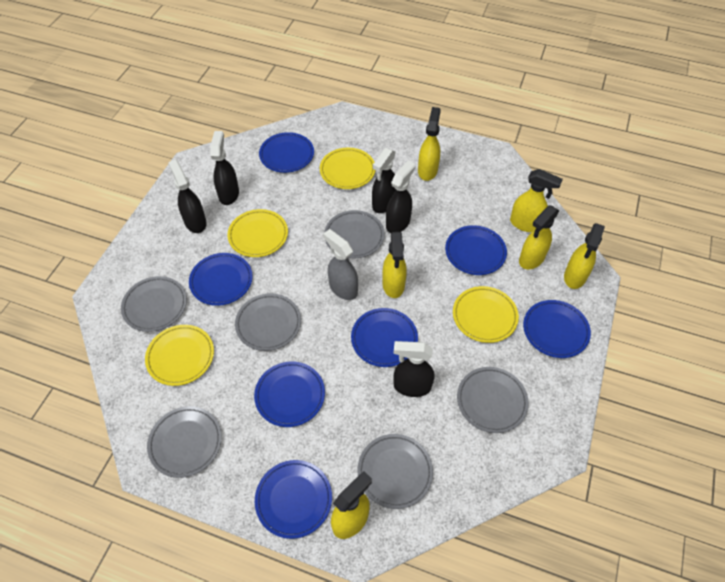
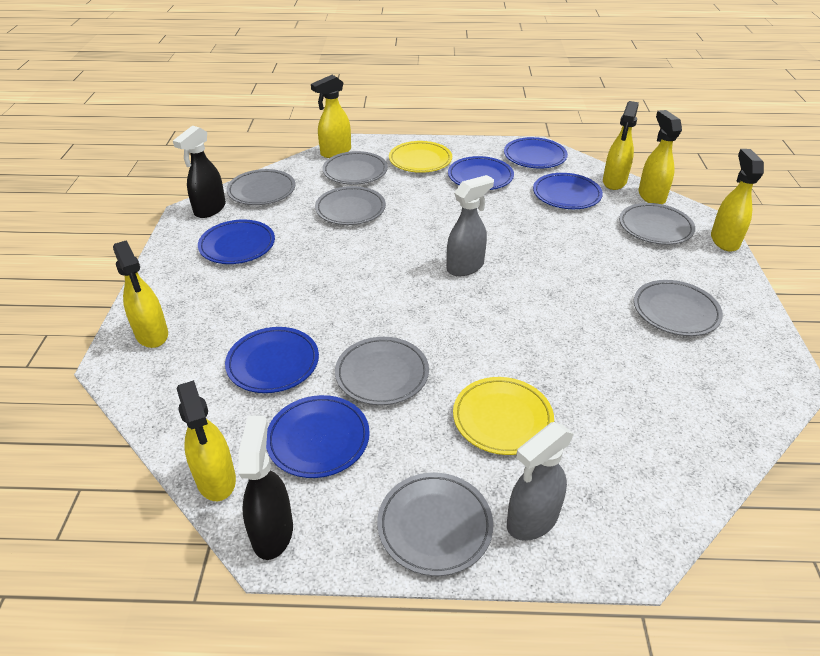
black spray bottle: [168,160,206,233] [210,131,239,205] [372,148,396,213] [386,161,415,233] [393,341,435,397] = 5 -> [173,125,226,218] [238,416,293,560] = 2
blue plate: [189,253,253,306] [254,361,325,427] [255,460,332,539] [259,132,314,173] [351,308,418,367] [445,225,507,275] [523,300,591,358] = 7 -> [198,219,275,264] [225,327,319,393] [266,395,370,478] [448,156,514,190] [504,137,568,169] [533,173,603,209] = 6
grey plate: [121,276,187,332] [147,406,222,478] [235,293,301,351] [324,210,385,258] [357,434,433,509] [457,367,529,433] = 6 -> [227,169,295,205] [315,186,386,225] [322,151,388,185] [335,337,429,405] [377,473,493,576] [619,203,695,245] [634,280,723,336] = 7
grey spray bottle: [323,229,358,300] = 1 -> [447,175,494,276] [507,422,574,541] = 2
yellow plate: [145,325,214,386] [227,209,288,257] [320,148,375,189] [453,286,519,343] = 4 -> [389,141,452,173] [453,377,554,455] = 2

